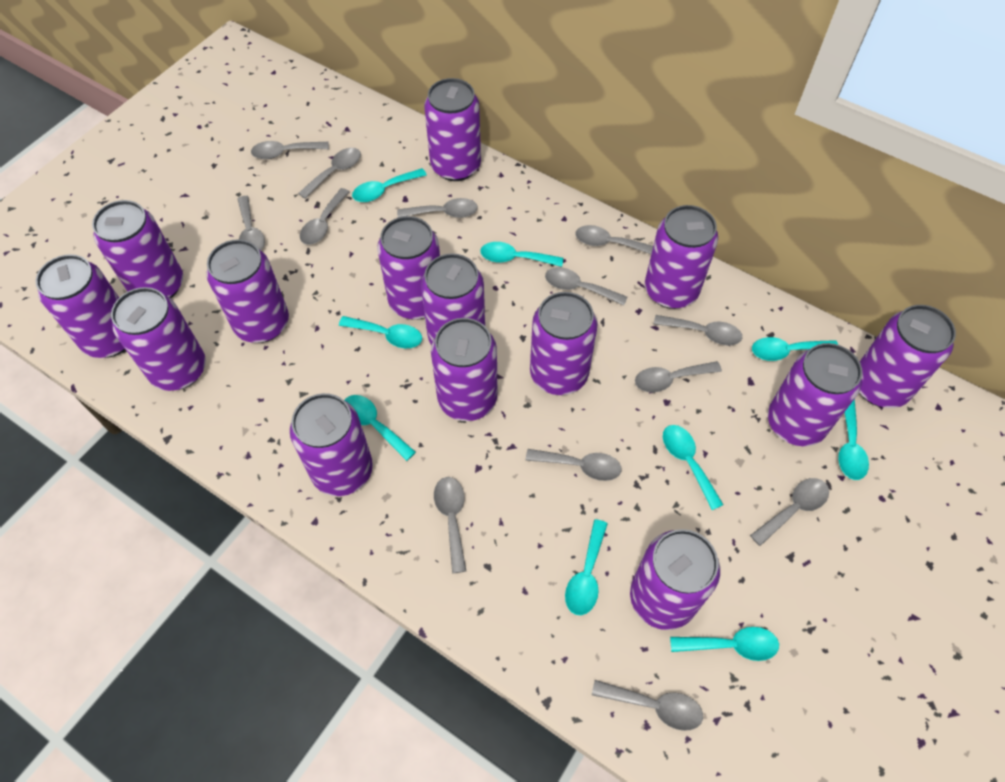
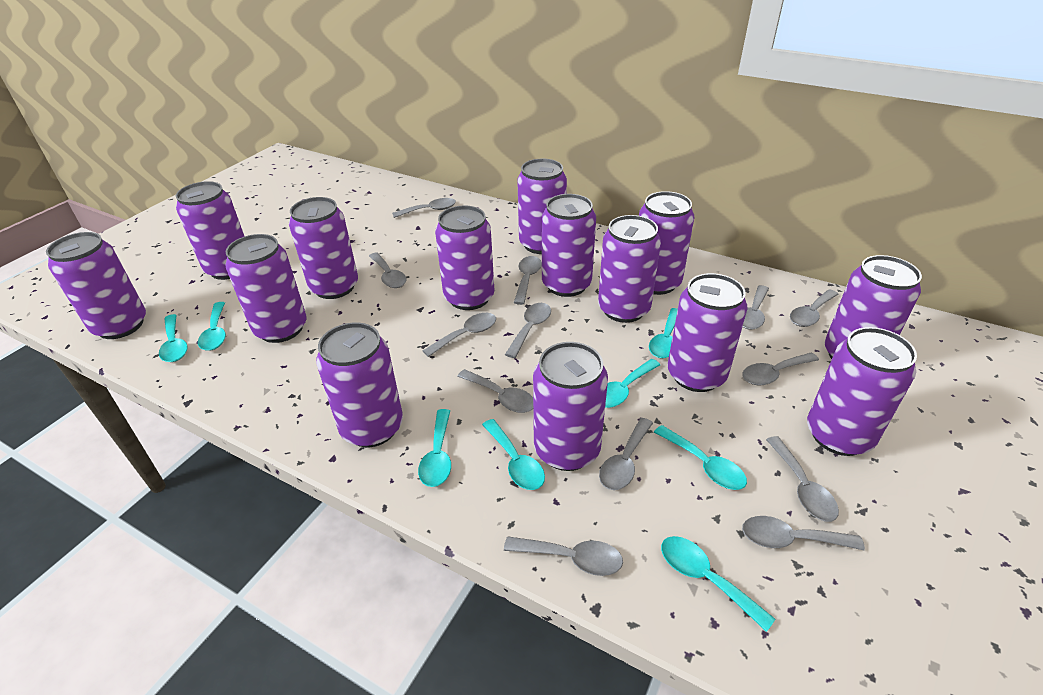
turquoise spoon: [339,316,422,348] [344,395,416,461] [352,168,427,202] [480,242,563,267] [565,519,608,615] [663,425,723,510] [670,627,779,661] [752,337,838,361] [838,399,869,480] = 9 -> [159,314,188,362] [198,302,226,351] [418,409,451,487] [482,419,545,490] [605,359,660,408] [649,308,678,358] [654,425,747,490] [661,536,775,632] = 8

